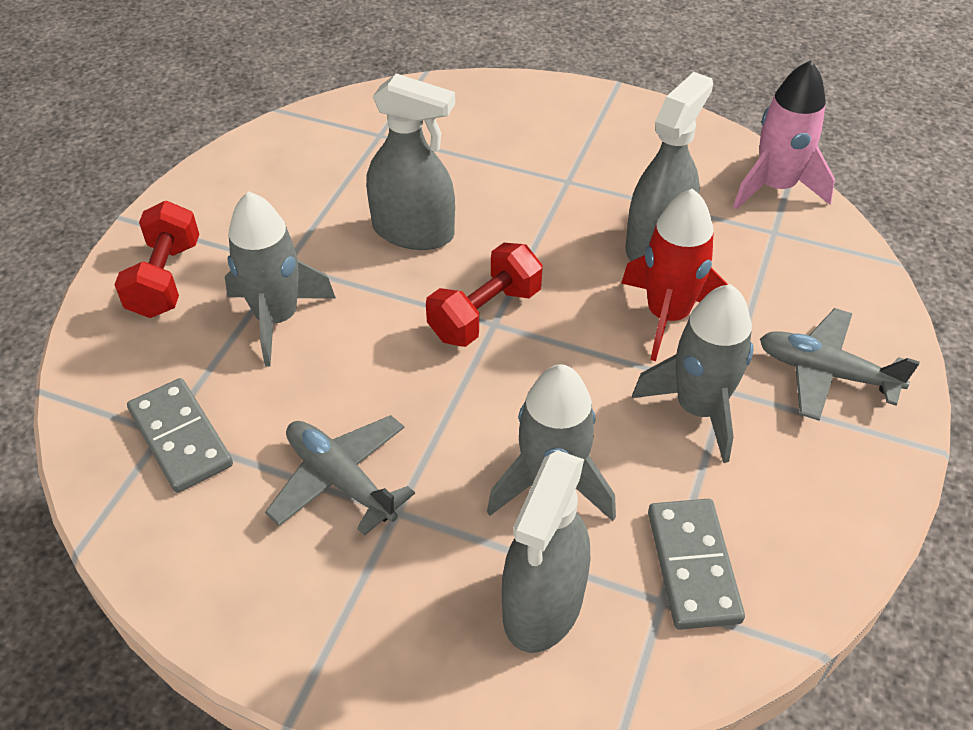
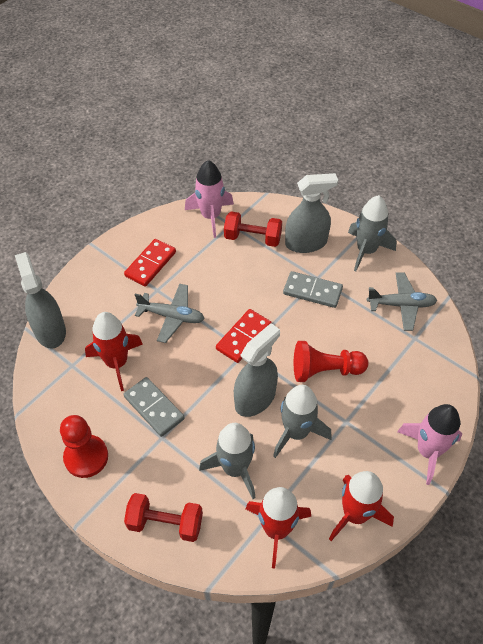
pink rocket: [733,60,835,209] = 1 -> [185,160,234,238] [397,404,462,485] = 2
red domino: none = 0 -> [124,239,176,287] [216,309,272,363] = 2
red pawn: none = 0 -> [60,415,108,478] [294,341,368,382] = 2
red rocket: [621,188,728,361] = 1 -> [85,312,143,391] [245,487,311,569] [329,471,394,541] = 3

